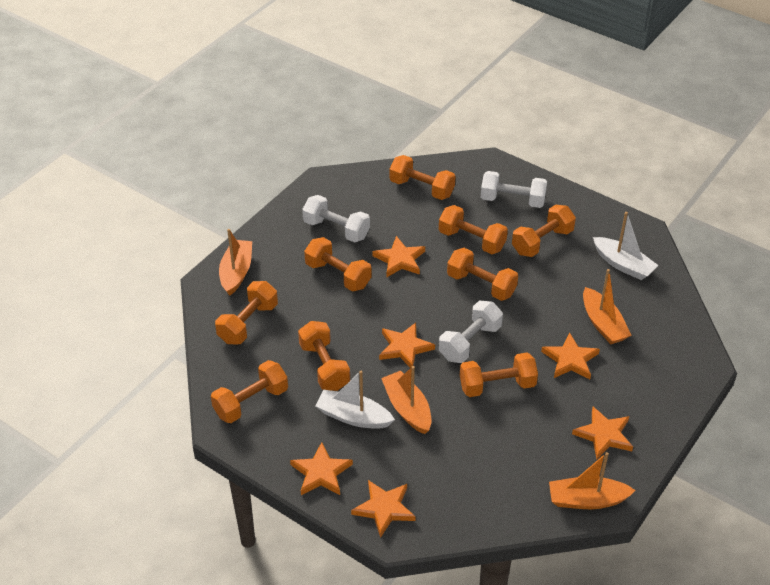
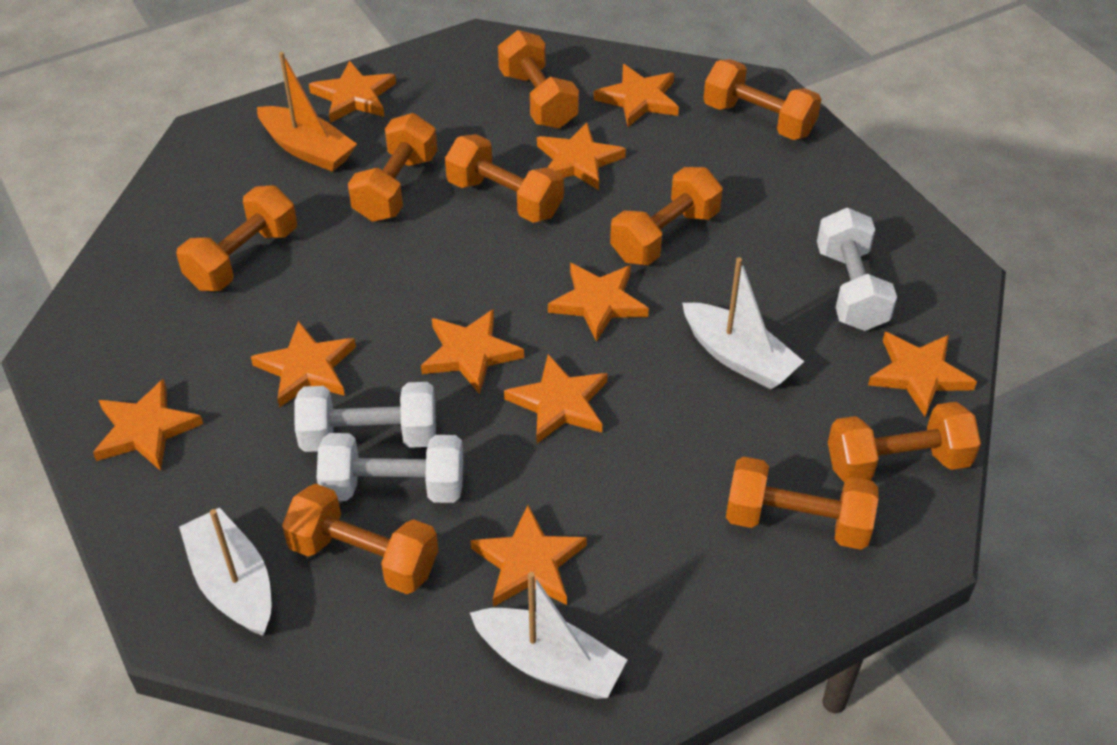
orange boat: [219,229,252,296] [381,366,431,434] [549,452,636,509] [583,269,632,344] = 4 -> [257,52,357,172] = 1
orange star: [290,442,353,495] [351,480,416,538] [372,236,425,277] [379,323,435,368] [541,333,600,379] [572,407,633,459] = 6 -> [93,379,203,471] [251,321,356,408] [309,61,396,123] [421,309,524,394] [470,505,587,607] [504,354,608,443] [537,123,626,190] [548,263,649,342] [594,64,679,127] [868,332,977,417] = 10
white boat: [315,371,395,429] [593,212,659,280] = 2 -> [179,508,272,636] [470,572,627,699] [682,257,804,389] = 3

